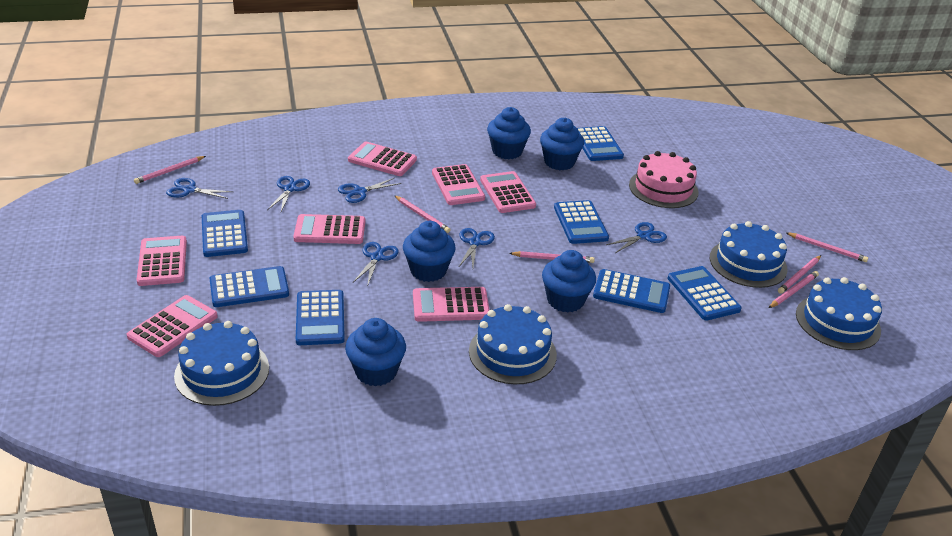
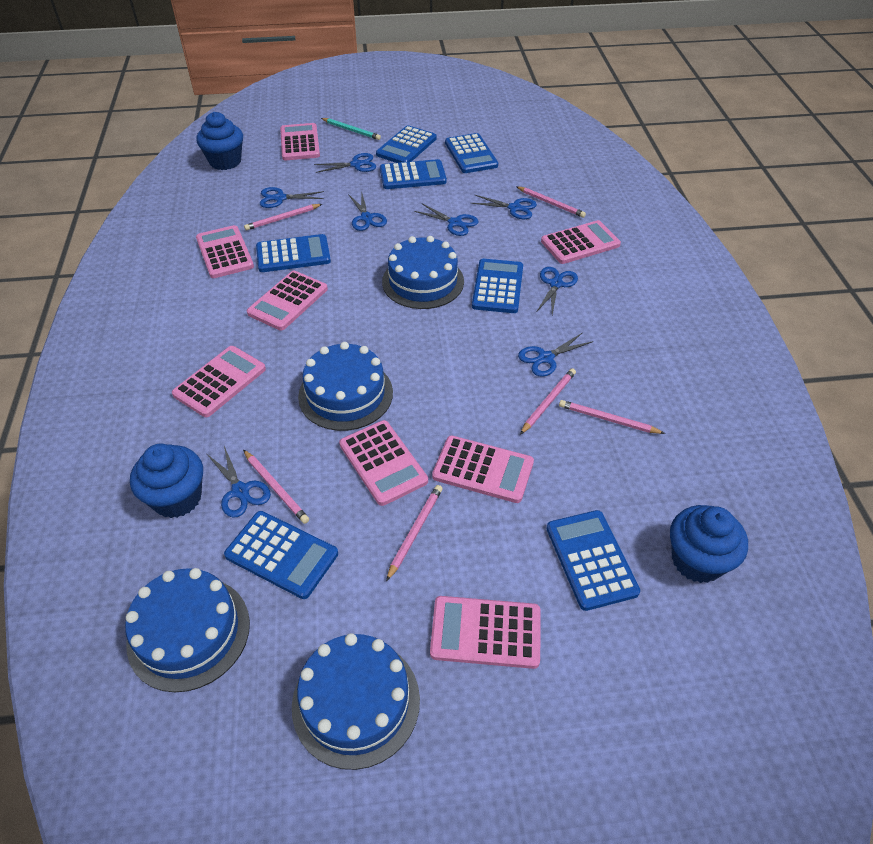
blue cupcake: [345,318,406,386] [403,221,456,282] [487,107,531,159] [540,118,584,170] [542,250,596,313] = 5 -> [130,444,203,518] [196,112,243,170] [670,505,748,583] = 3
blue scissors: [166,178,233,199] [267,176,310,212] [338,178,401,203] [353,242,399,287] [458,228,495,268] [606,222,667,253] = 6 -> [207,446,271,518] [260,187,324,208] [314,153,376,173] [348,192,387,231] [414,204,479,236] [470,195,537,219] [518,332,594,377] [537,267,578,315] = 8
pink cake: [629,151,699,208] = 1 -> none = 0
pink calculator: [127,295,218,357] [137,236,187,286] [293,214,365,244] [348,142,417,176] [413,287,490,322] [432,164,485,205] [480,171,536,213] = 7 -> [172,346,266,417] [196,225,254,278] [247,271,328,331] [280,123,320,160] [339,420,428,506] [430,596,541,669] [432,435,534,503] [541,220,621,264] = 8
turquoise pencil: none = 0 -> [321,118,381,140] = 1

